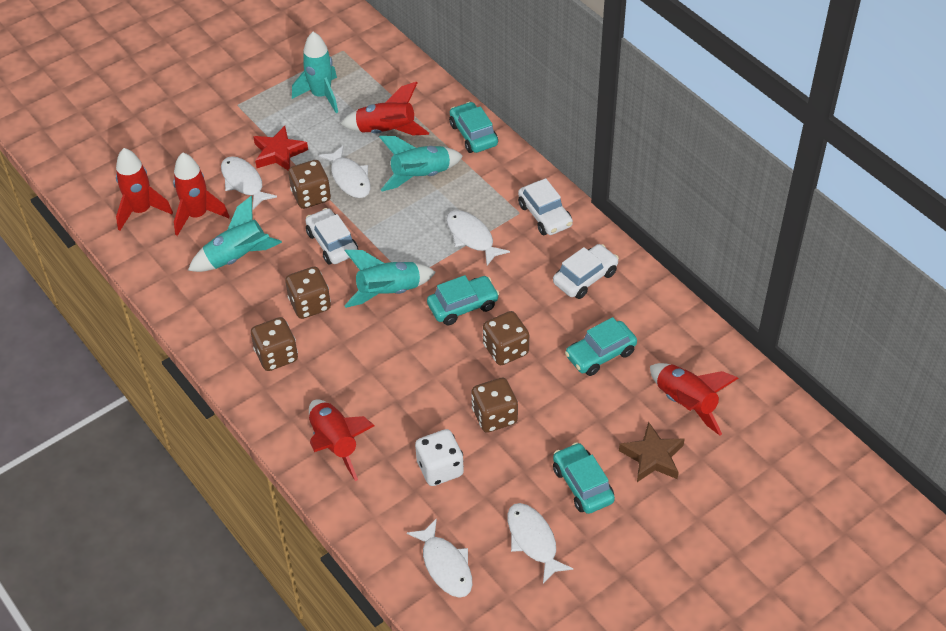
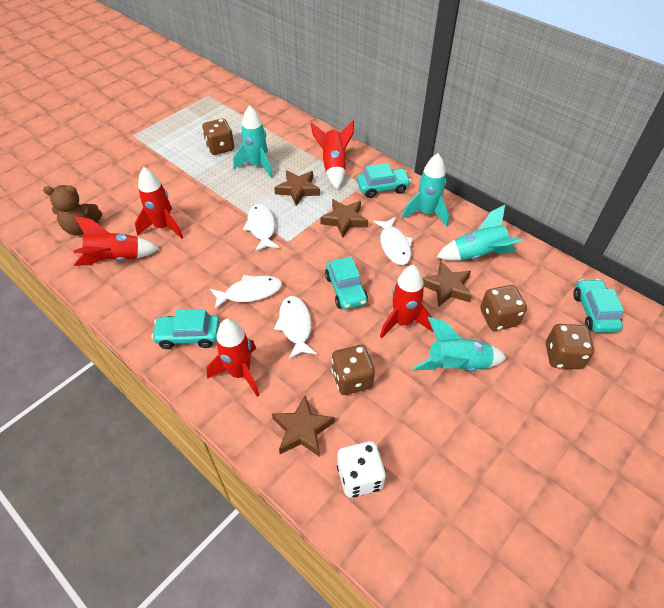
brown dice: [251,317,298,371] [285,267,331,319] [288,160,331,209] [471,378,518,433] [483,311,529,365] = 5 -> [202,118,234,155] [331,345,375,395] [480,285,527,331] [546,324,594,369] = 4
brown star: [619,422,685,482] = 1 -> [272,396,335,457] [274,170,320,206] [320,199,368,238] [422,261,472,307] = 4
brown teddy bear: none = 0 -> [43,185,102,235] = 1
red star: [253,126,308,170] = 1 -> none = 0
white car: [305,208,358,264] [518,178,573,235] [553,244,619,299] = 3 -> none = 0
white fish: [221,156,277,209] [319,146,371,198] [407,518,472,598] [446,210,510,266] [508,503,573,583] = 5 -> [210,275,282,310] [243,204,279,252] [274,296,317,359] [373,217,413,265] = 4

